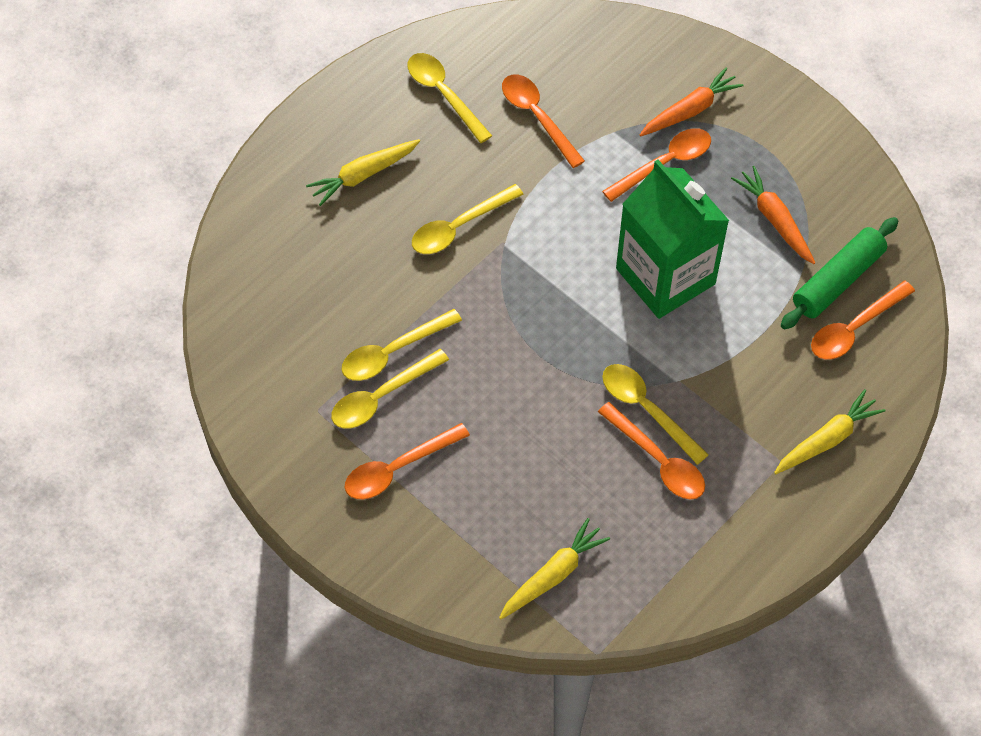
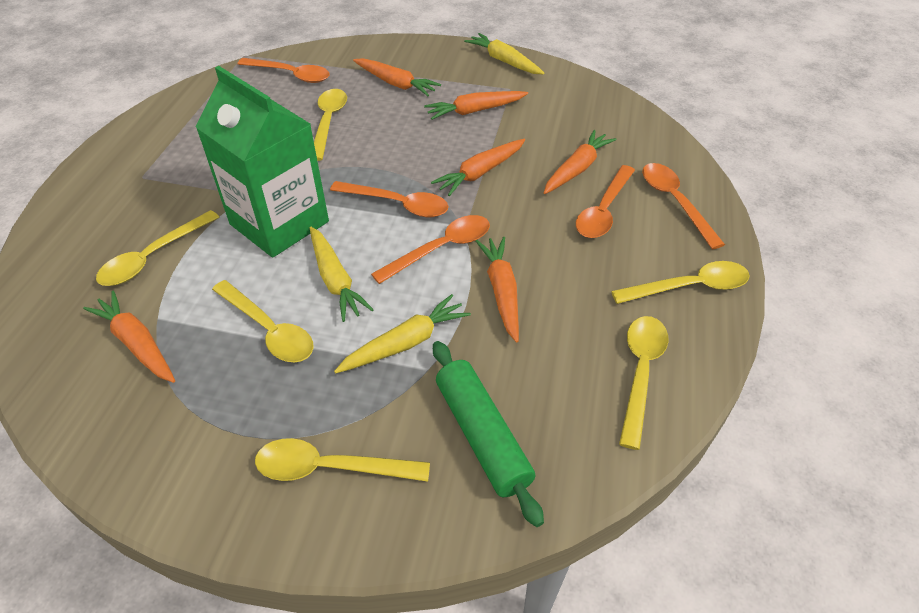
orange carrot: [640,68,744,136] [731,166,815,264] = 2 -> [83,291,175,383] [353,58,441,96] [424,91,528,120] [431,139,525,196] [475,237,519,343] [544,130,616,194] = 6
yellow spoon: [331,349,449,429] [341,309,462,381] [408,53,492,143] [412,184,524,254] [602,364,709,465] = 5 -> [96,210,219,286] [212,280,314,362] [255,438,430,482] [314,89,347,161] [611,261,750,304] [619,316,668,450] = 6

